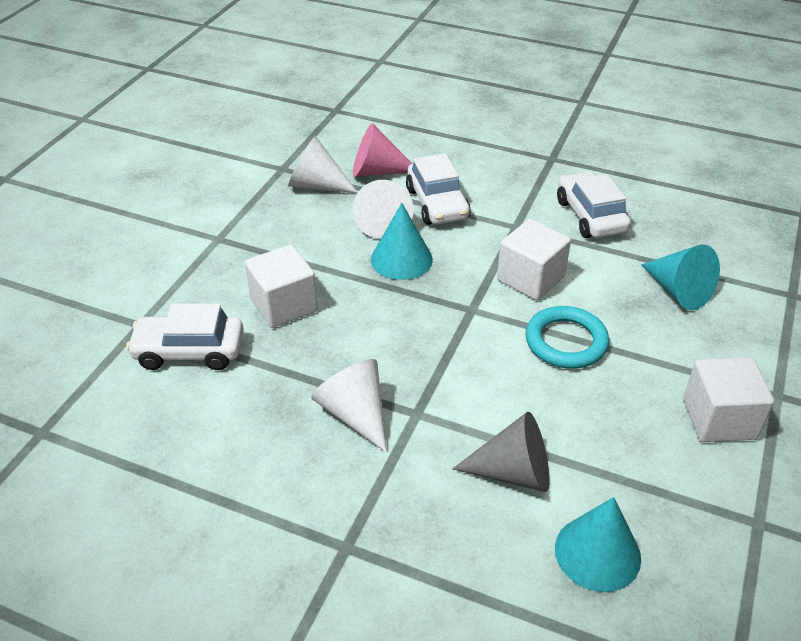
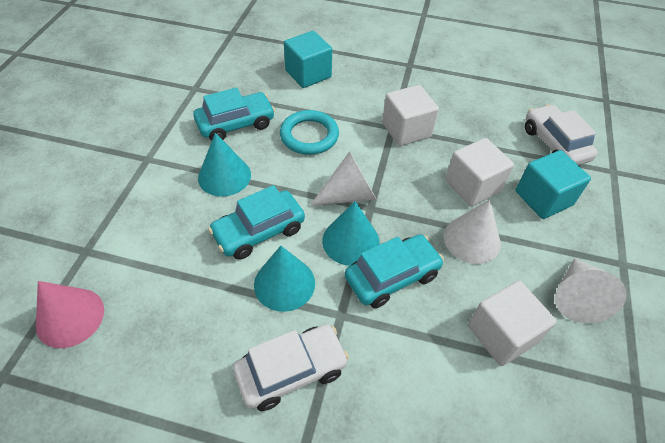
grey cone: [452,412,550,492] = 1 -> none = 0
turquoise car: none = 0 -> [193,87,275,140] [208,185,305,260] [345,234,444,308] = 3
turquoise cube: none = 0 -> [284,31,332,88] [515,150,591,219] = 2
white car: [126,303,244,370] [406,153,471,225] [557,171,631,238] = 3 -> [233,324,349,411] [525,104,598,165] = 2

